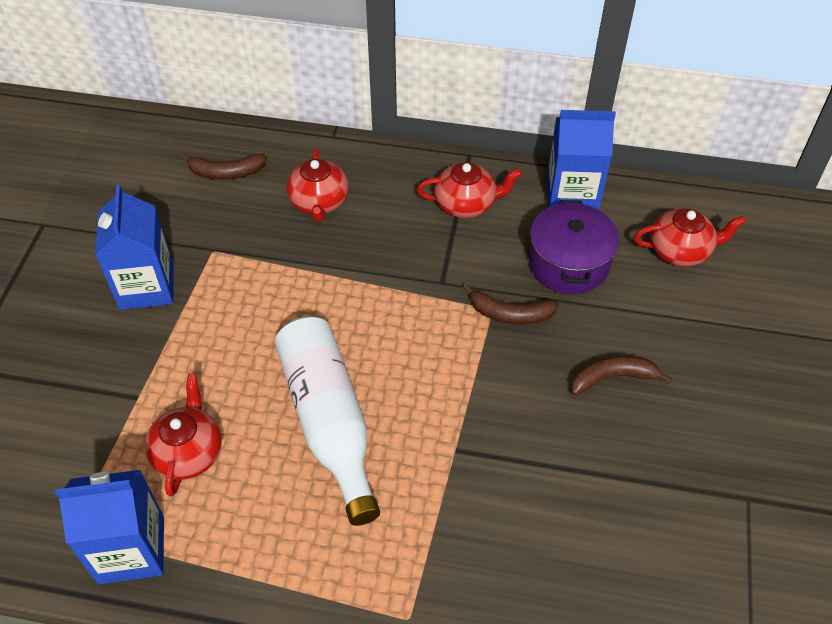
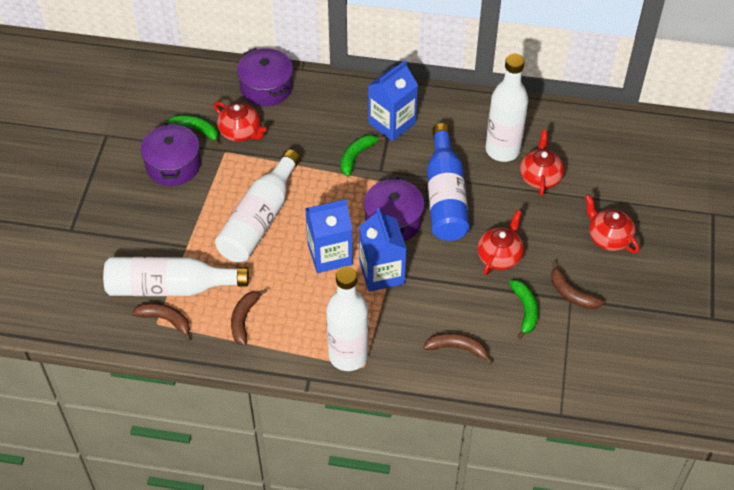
blue bottle: none = 0 -> [427,123,469,241] = 1
brown banana: [180,153,267,180] [463,283,559,325] [571,355,672,396] = 3 -> [132,303,191,341] [231,289,268,346] [423,333,493,364] [551,261,604,309] = 4
green banana: none = 0 -> [166,115,220,146] [341,135,385,177] [509,280,538,339] = 3
purple pot: [529,200,619,294] = 1 -> [140,122,201,186] [237,48,293,106] [364,177,424,241] = 3
white bottle: [275,317,380,526] = 1 -> [103,257,249,296] [215,149,300,262] [326,266,368,371] [486,54,528,162] = 4

